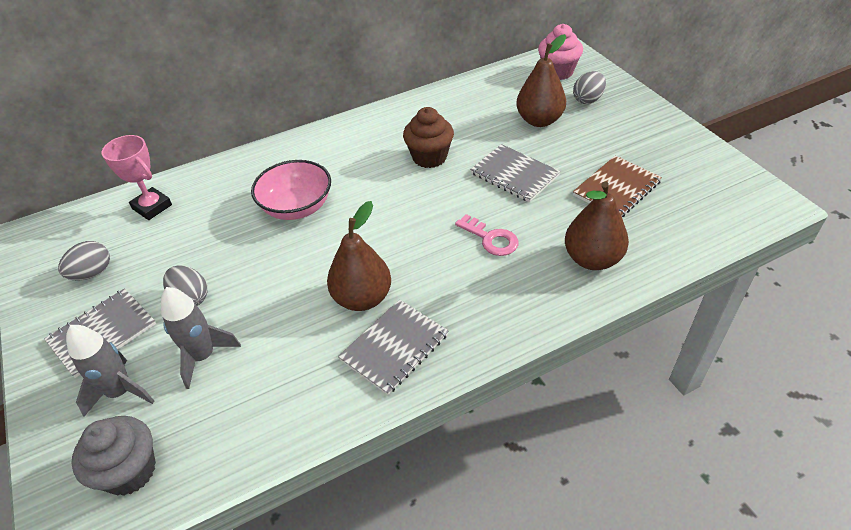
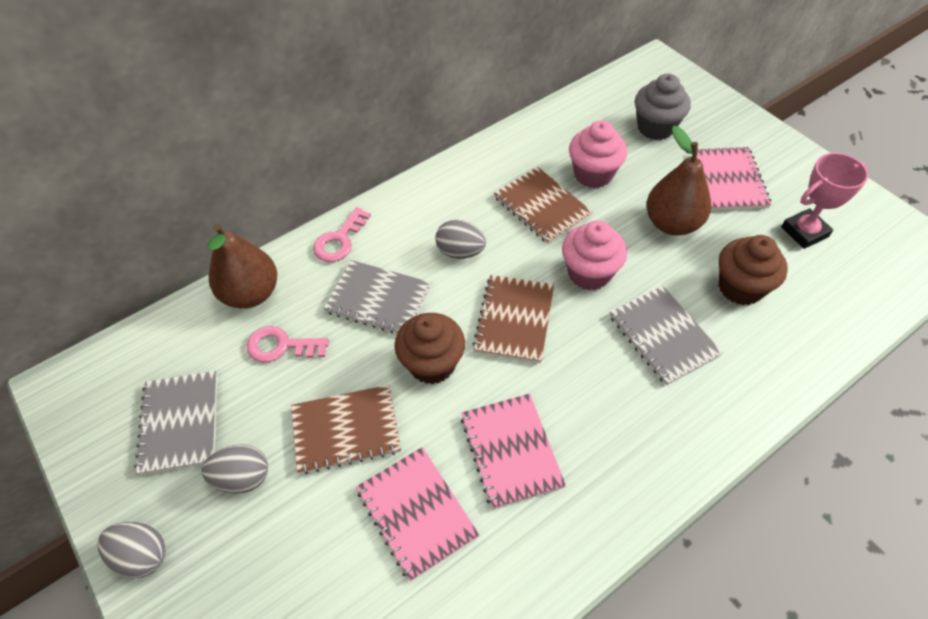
brown cupcake: [403,107,454,168] = 1 -> [395,313,465,384] [719,235,788,305] = 2
brown notebook: [573,155,662,217] = 1 -> [291,385,401,474] [473,275,554,363] [494,167,593,244] = 3
brown pear: [327,201,391,311] [516,34,566,127] [565,182,629,270] = 3 -> [207,224,277,309] [646,126,711,236] = 2
grey rocket: [66,325,154,417] [161,287,241,389] = 2 -> none = 0
pink bowl: [251,160,331,220] = 1 -> none = 0
pink cupcake: [538,24,583,80] = 1 -> [562,221,627,290] [569,121,627,188] = 2
pink key: [455,214,519,256] = 1 -> [247,326,329,362] [313,207,371,262] = 2
pink notebook: none = 0 -> [356,447,479,582] [461,394,566,509] [692,147,771,211] = 3

